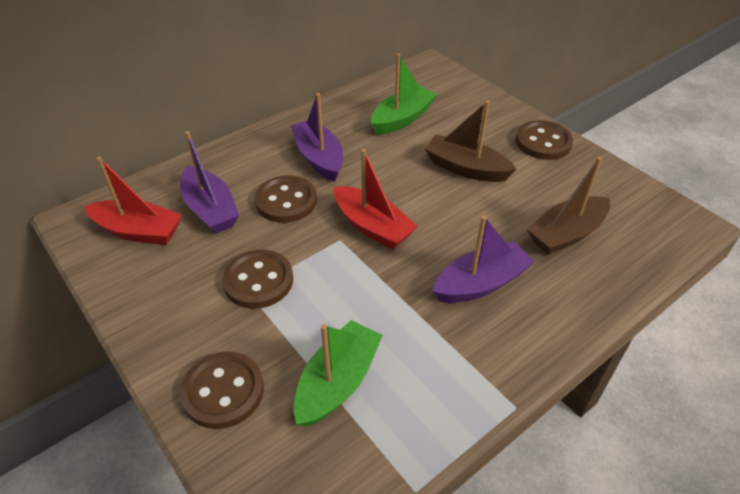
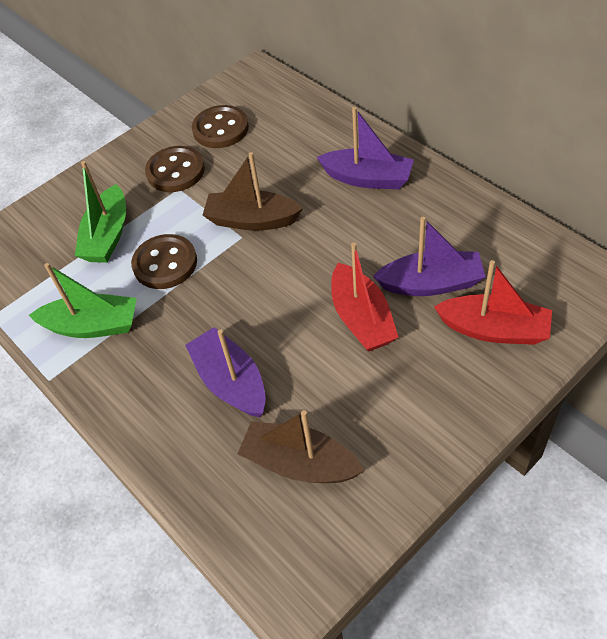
brown button: [180,351,264,429] [222,249,293,309] [255,175,317,223] [516,120,573,160] = 4 -> [131,234,197,289] [145,146,205,192] [192,105,249,148] = 3

